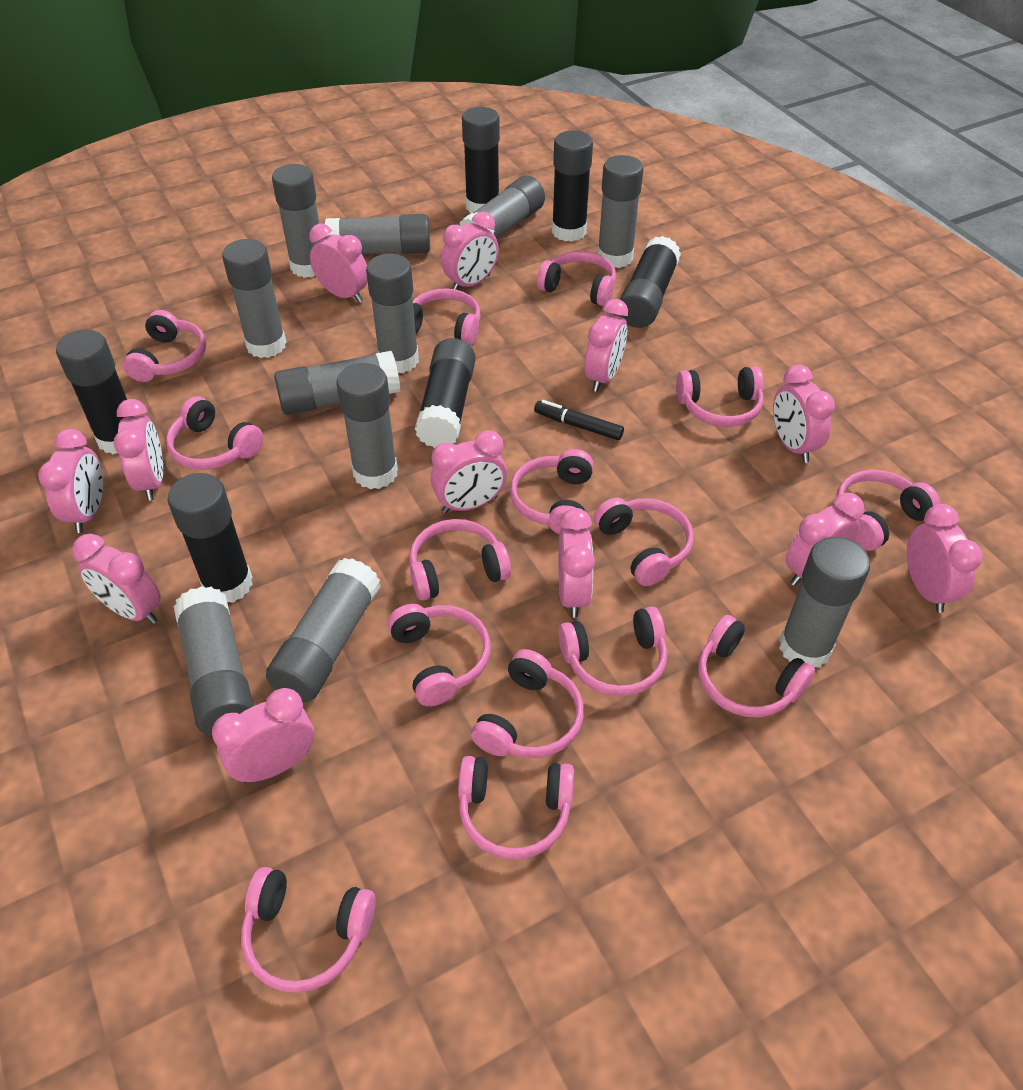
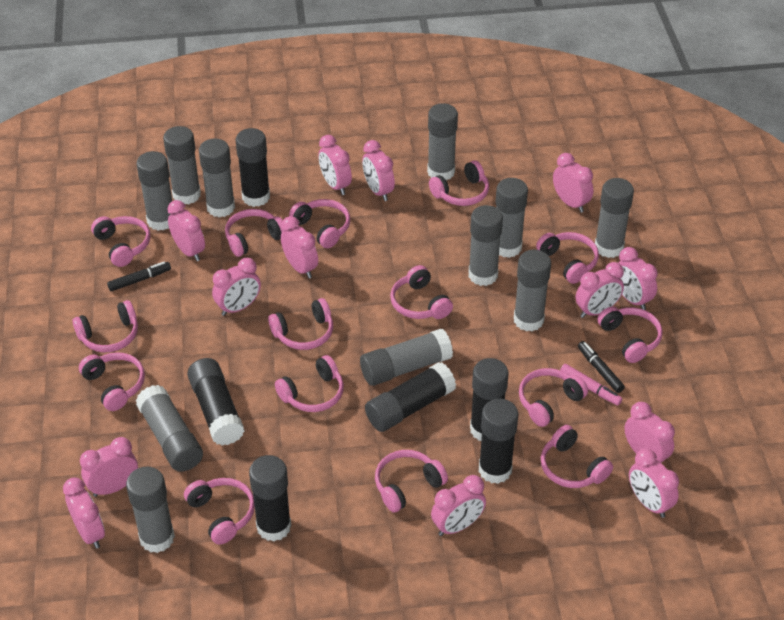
black marker: [534,400,624,440] = 1 -> [107,262,171,291] [578,341,625,393] = 2
pink clock: [38,429,103,533] [72,534,161,624] [114,399,163,501] [212,688,314,783] [309,224,368,303] [430,430,507,513] [441,212,499,290] [558,508,595,618] [585,299,628,392] [773,365,835,463] [786,493,864,586] [907,504,983,613] = 12 -> [63,478,105,549] [80,437,138,497] [167,200,205,261] [212,258,261,316] [281,216,318,278] [318,135,352,195] [362,140,395,201] [431,475,486,536] [553,153,593,213] [576,262,624,318] [618,247,658,310] [624,402,675,463] [629,448,679,518] = 13
pink marker: none = 0 -> [560,364,622,406] = 1

